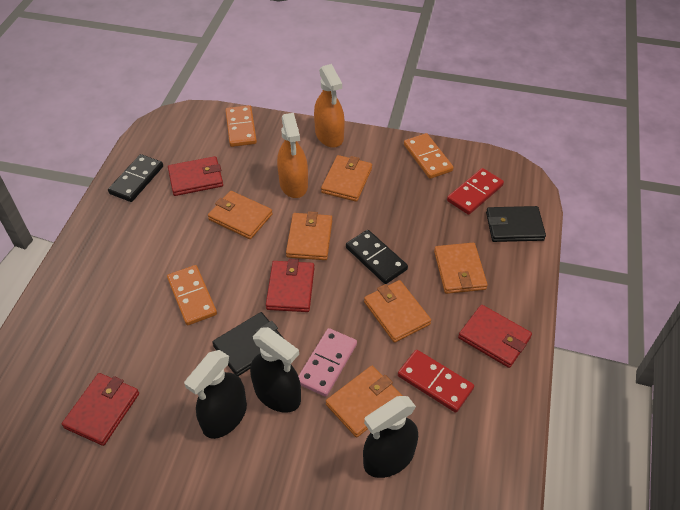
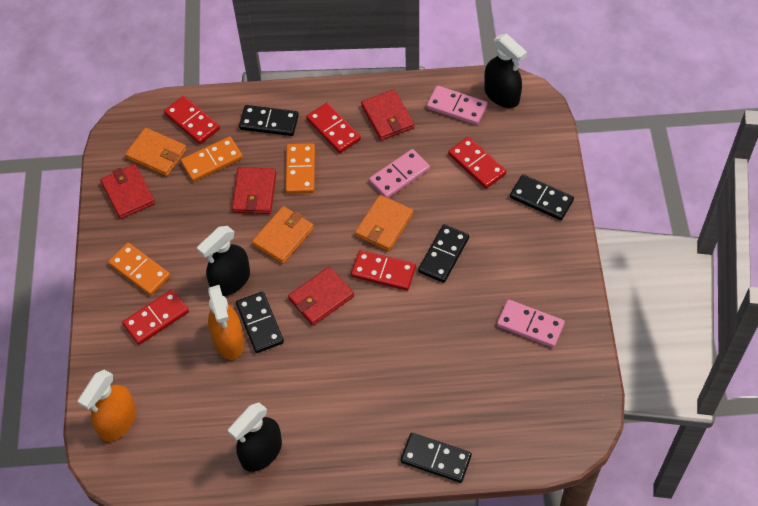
black domino: [108,154,163,202] [346,230,408,284] = 2 -> [236,292,284,353] [239,105,299,136] [400,433,472,483] [418,224,469,283] [510,174,574,220] = 5
black wallet: [212,312,283,376] [486,206,546,242] = 2 -> none = 0
orange wallet: [208,191,273,239] [286,211,332,260] [321,155,372,202] [326,366,403,438] [364,280,431,343] [434,243,488,294] = 6 -> [125,128,187,176] [252,206,314,264] [355,195,413,251] = 3
pink domino: [298,328,357,397] = 1 -> [369,149,430,198] [427,86,487,125] [497,300,565,347] = 3
red domino: [398,350,474,413] [447,168,504,215] = 2 -> [122,290,189,345] [164,96,220,144] [306,103,361,153] [351,250,416,291] [448,137,506,189] = 5

